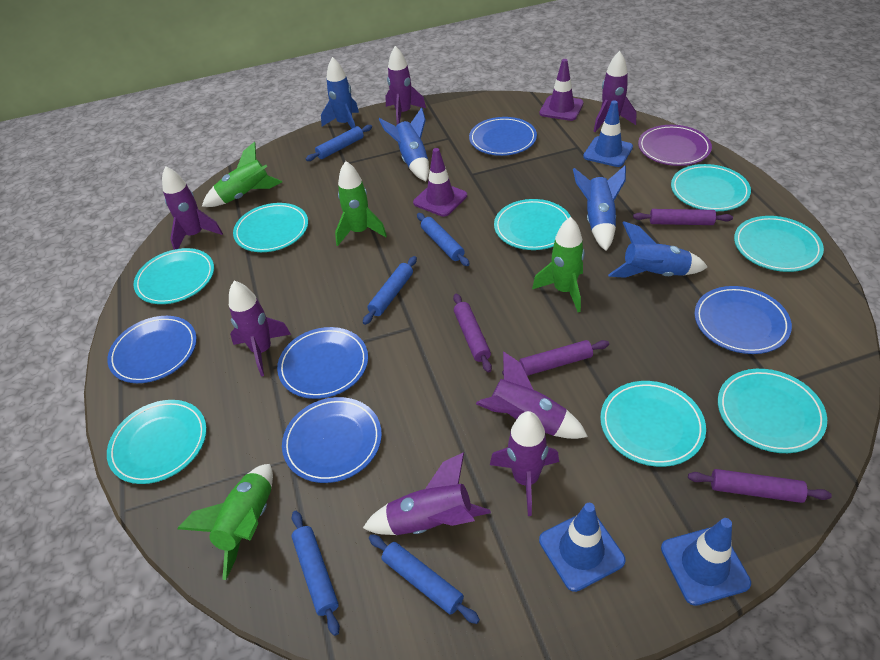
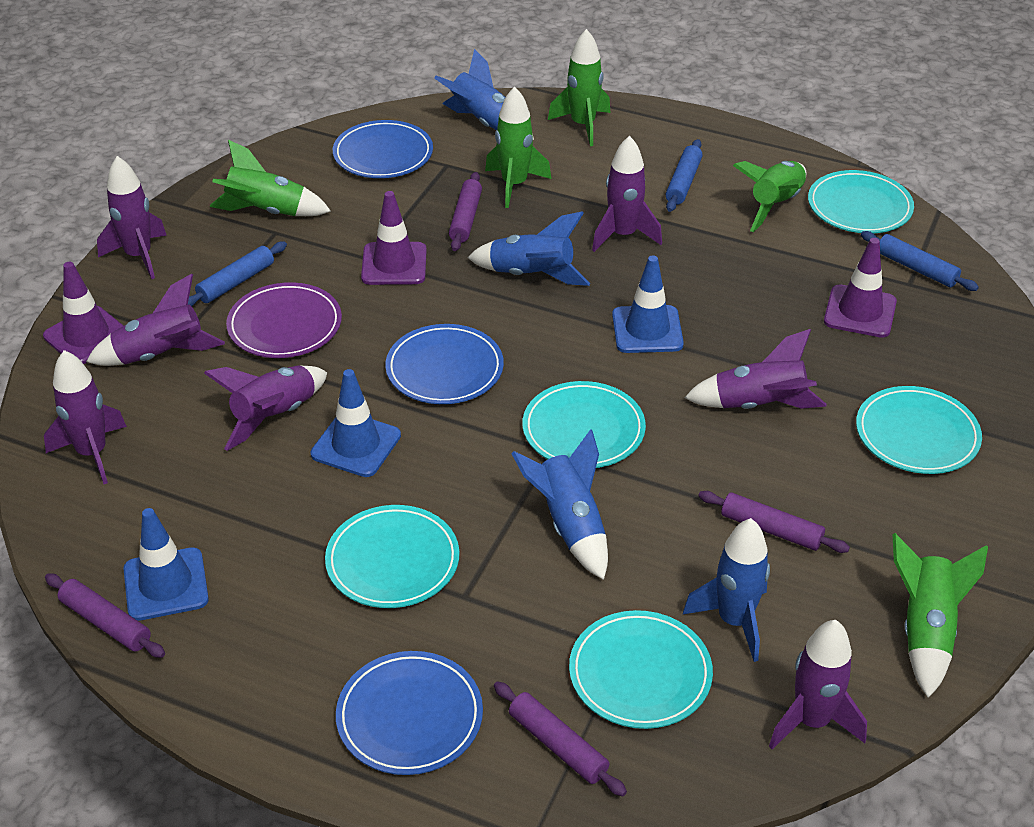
blue plate: [107,316,197,383] [277,327,368,399] [282,397,382,483] [469,117,537,156] [694,286,792,354] = 5 -> [333,120,433,178] [336,651,483,775] [385,324,504,404] = 3
blue rolling pin: [291,511,340,636] [306,125,372,161] [363,256,417,325] [369,534,480,624] [417,213,470,266] = 5 -> [188,242,287,306] [666,139,703,212] [861,231,979,291] = 3
green rocket: [177,464,273,580] [202,141,282,207] [335,161,387,246] [532,217,585,312] = 4 -> [210,140,331,216] [485,87,551,208] [548,29,610,146] [733,161,807,232] [892,533,988,698] = 5
purple traffic cone: [413,148,467,217] [539,59,584,121] = 2 -> [43,262,124,364] [361,191,427,285] [824,238,897,338] = 3
turquoise plate: [107,400,207,484] [133,248,214,304] [233,203,308,252] [494,199,571,250] [600,381,706,467] [671,164,751,211] [718,369,827,453] [734,216,824,272] = 8 -> [325,505,459,608] [522,381,646,468] [569,610,713,729] [808,170,914,233] [856,386,982,474] = 5

